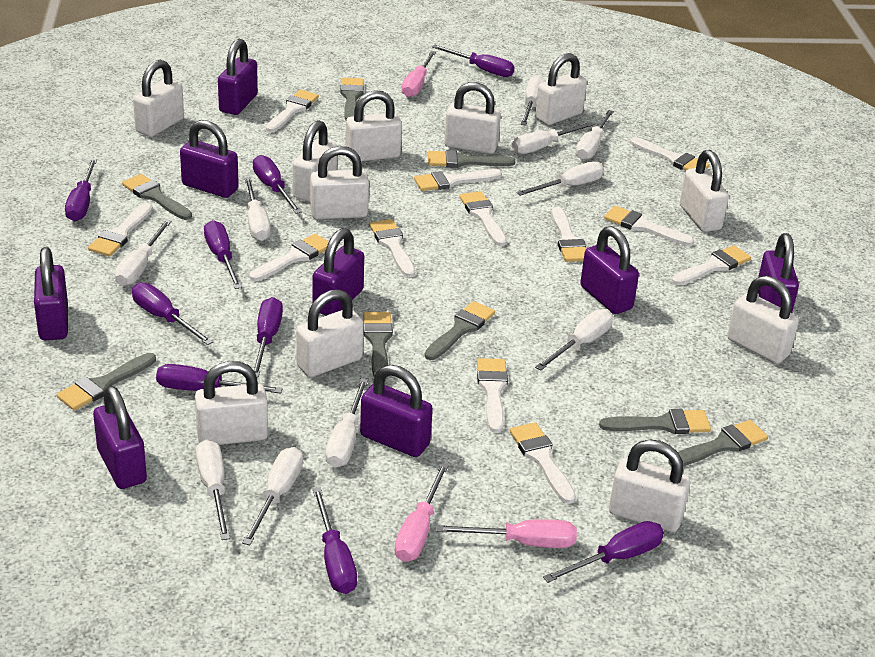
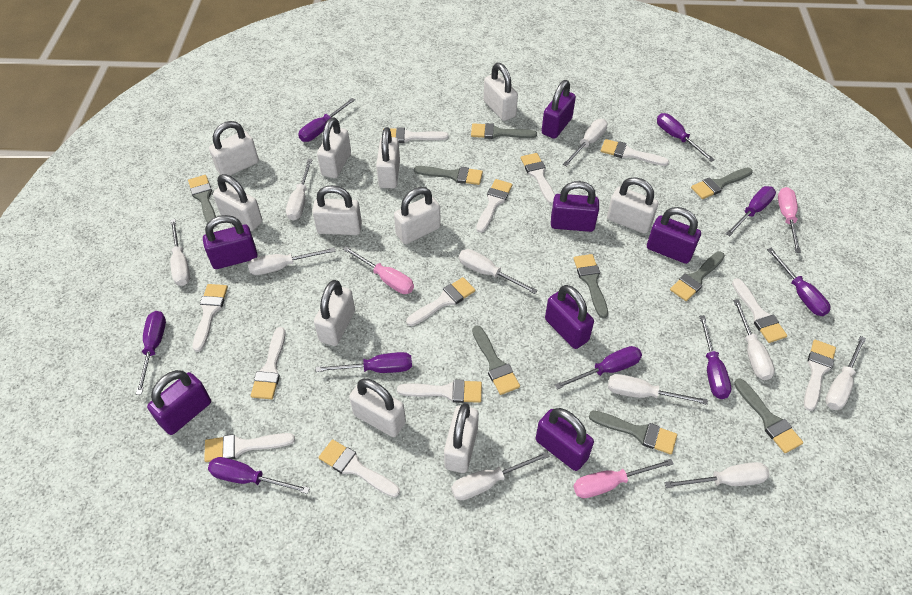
grey brush: [57,353,156,411] [122,174,192,220] [340,78,364,120] [363,312,393,378] [424,301,495,360] [428,150,515,168] [599,409,711,434] [668,420,768,466] = 8 -> [188,175,216,223] [414,166,483,185] [471,123,537,139] [472,326,520,395] [574,254,608,318] [589,411,677,455] [670,251,725,301] [691,167,752,199] [734,378,803,453] = 9
purple padlock: [34,247,68,340] [93,386,147,489] [180,120,239,198] [218,39,258,115] [312,228,364,316] [360,365,433,457] [580,226,639,314] [758,233,799,313] = 8 -> [147,370,211,435] [203,215,258,269] [536,408,594,471] [542,80,576,139] [545,285,594,349] [551,181,599,232] [647,207,701,264] = 7

